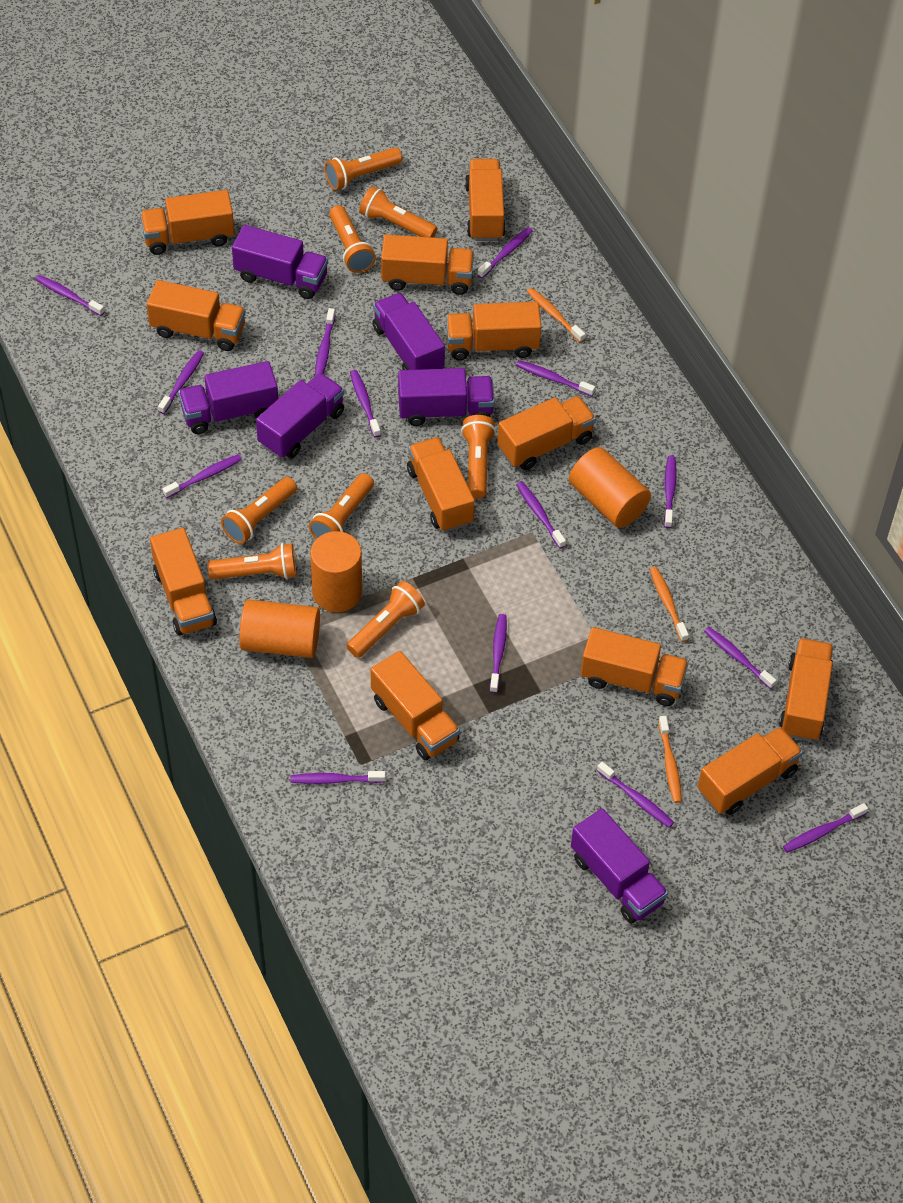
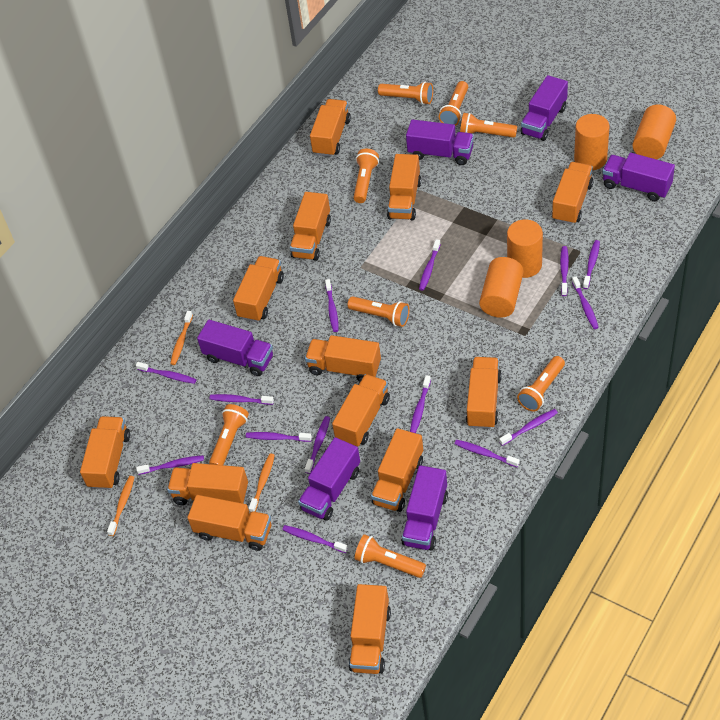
orange cylinder: [239,600,320,658] [310,531,362,612] [569,447,651,528] = 3 -> [479,257,524,318] [507,219,543,278] [574,114,609,170] [632,104,676,159] = 4
orange truck: [140,190,235,255] [147,280,246,351] [150,528,217,636] [371,651,460,760] [381,234,474,295] [407,437,475,532] [446,302,542,361] [465,159,506,241] [497,396,596,470] [581,627,689,706] [698,727,803,815] [779,638,833,742] = 12 -> [80,416,130,490] [167,463,248,505] [187,495,271,551] [233,256,284,322] [290,192,331,261] [305,335,381,382] [310,99,351,157] [332,374,390,447] [349,584,391,674] [371,428,423,512] [387,154,421,221] [466,357,502,429] [552,162,593,225] = 13

